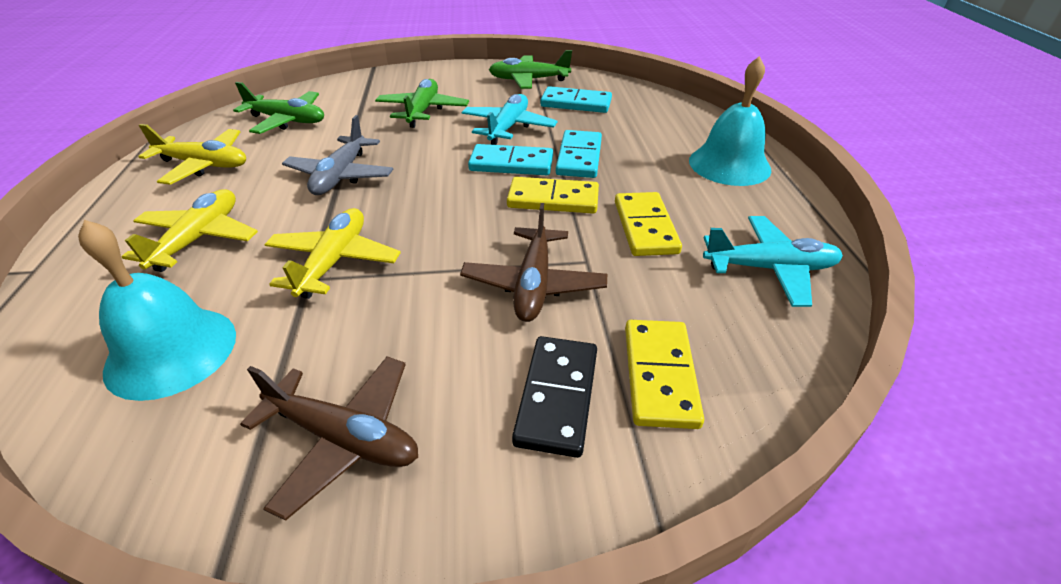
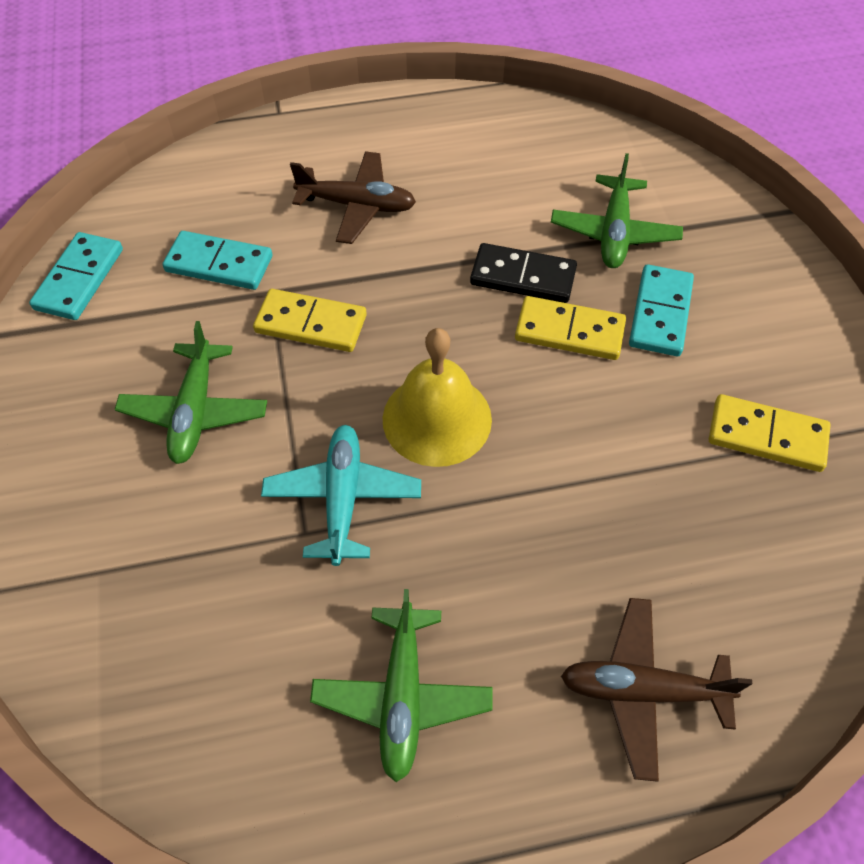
grey plane: [282,115,393,195] = 1 -> none = 0
turquoise bell: [78,220,236,401] [689,56,771,186] = 2 -> none = 0
turquoise plane: [461,94,558,145] [703,216,843,307] = 2 -> [261,425,421,566] = 1
yellow bell: none = 0 -> [383,328,492,467] = 1
yellow plane: [122,189,258,272] [138,124,246,185] [264,208,401,299] = 3 -> none = 0

